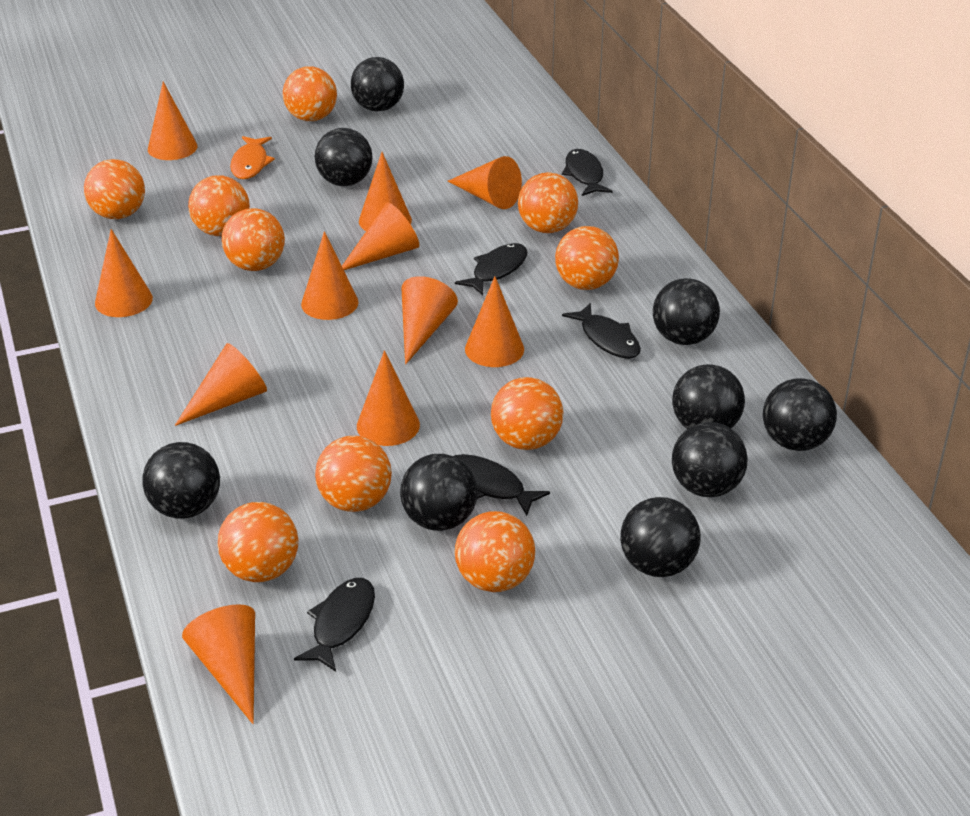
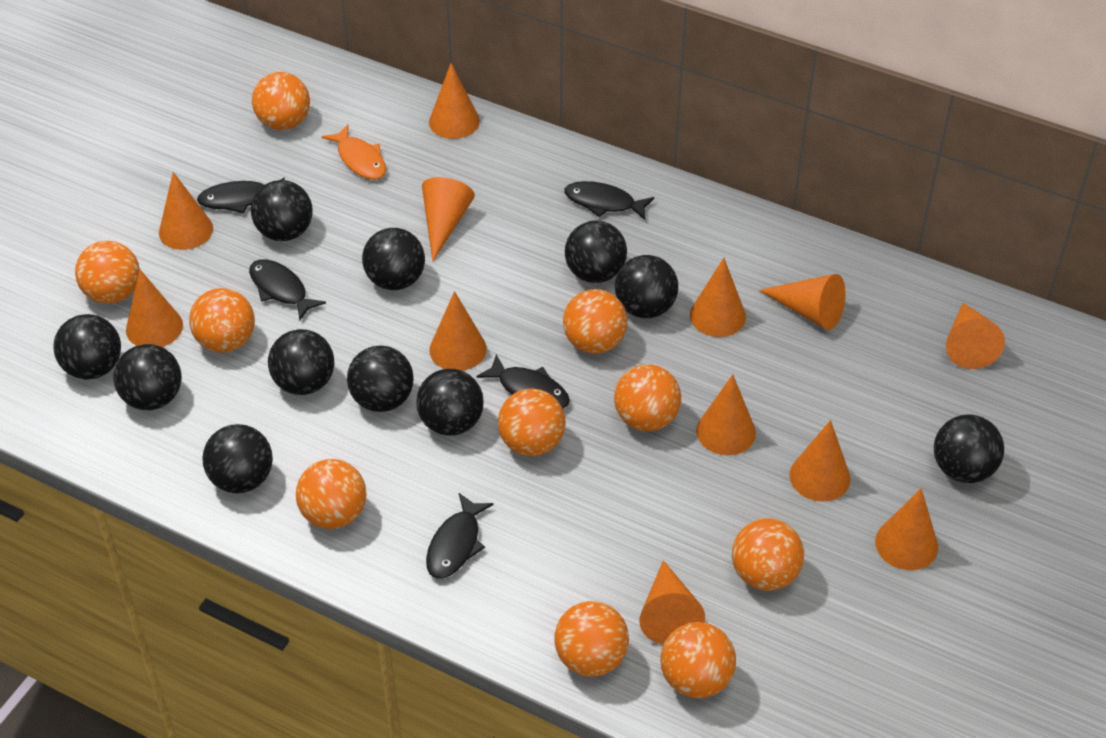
black ball: [143,442,220,519] [315,128,373,186] [351,57,404,112] [400,454,478,531] [620,497,701,577] [653,278,720,345] [672,364,745,429] [672,422,748,497] [763,378,837,451] = 9 -> [54,314,121,380] [113,344,182,410] [202,424,273,493] [251,180,313,241] [268,329,334,395] [347,345,414,412] [362,228,425,290] [416,369,484,435] [565,220,627,283] [615,255,678,318] [934,415,1004,483] = 11
orange cone: [95,229,153,317] [148,81,198,160] [175,343,267,426] [182,604,255,724] [301,231,359,320] [342,203,419,270] [357,350,420,446] [359,152,412,231] [401,276,458,365] [448,156,522,209] [465,276,524,367] = 11 -> [126,269,183,347] [159,172,213,250] [422,177,475,262] [429,63,480,139] [430,291,487,371] [640,560,705,645] [690,258,746,337] [696,375,756,455] [758,274,846,330] [789,420,850,502] [875,488,938,570] [946,303,1005,369] = 12

